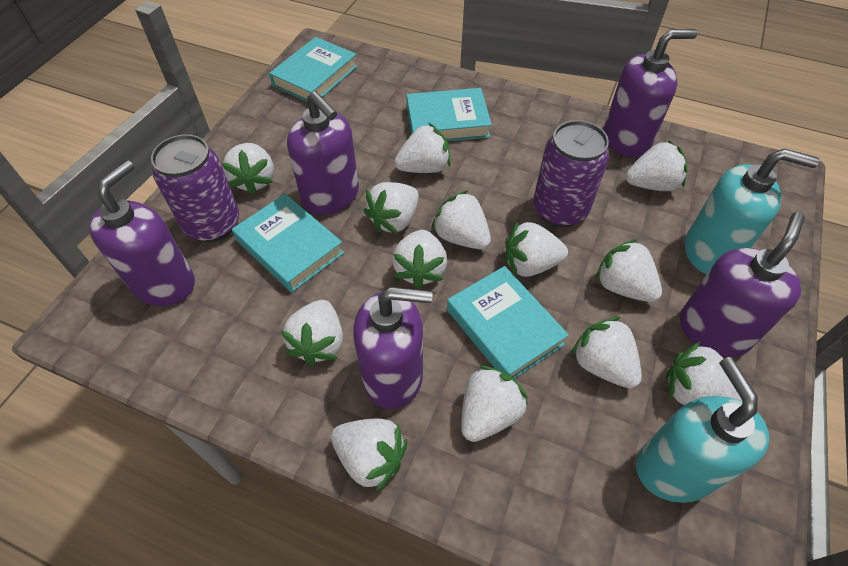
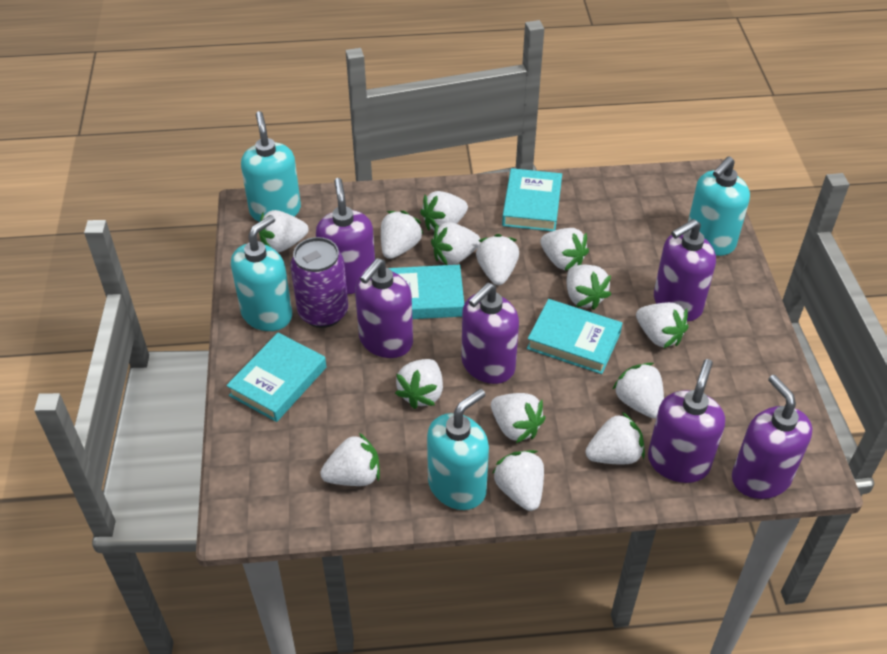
purple can: [151,134,239,242] [533,120,609,227] = 2 -> [290,237,348,328] = 1
purple soap dispenser: [89,160,195,306] [287,91,359,215] [353,287,433,410] [604,29,698,158] [680,212,805,357] = 5 -> [316,178,375,294] [355,258,413,358] [461,283,519,384] [648,359,725,483] [654,219,716,321] [732,375,812,499] = 6
turquoise soap dispenser: [636,357,770,503] [685,148,819,275] = 2 -> [231,215,292,331] [241,111,301,222] [427,389,489,510] [688,156,750,256] = 4
white strawberry: [222,143,274,195] [281,300,343,366] [331,419,407,492] [364,182,419,234] [392,230,447,289] [395,123,451,173] [431,190,491,249] [461,365,528,442] [505,221,568,277] [571,317,642,388] [595,239,662,302] [626,140,688,191] [666,342,743,405] = 13 -> [259,210,308,253] [320,433,380,486] [381,211,423,259] [395,359,443,409] [420,191,468,231] [431,222,481,265] [476,234,519,285] [491,393,546,443] [493,450,544,511] [540,228,589,270] [567,265,611,310] [585,412,645,464] [612,363,664,419] [636,302,688,348] = 14

